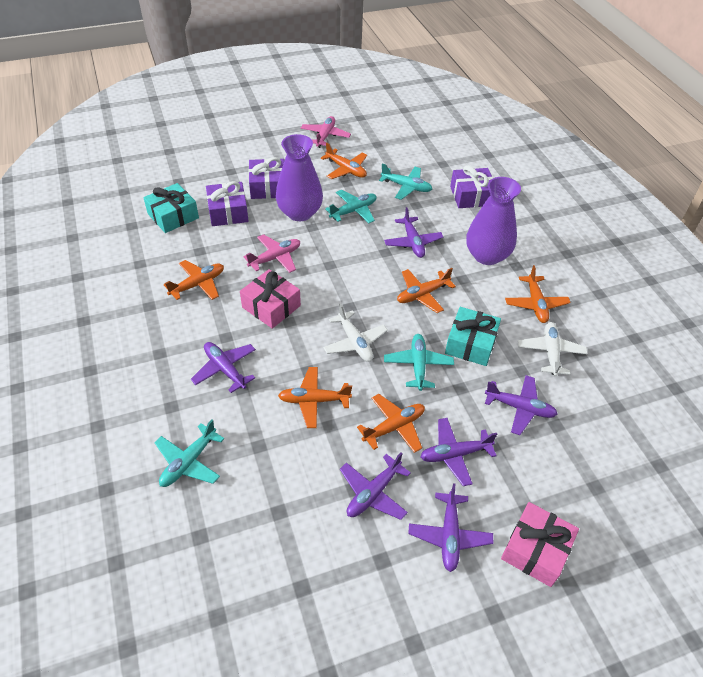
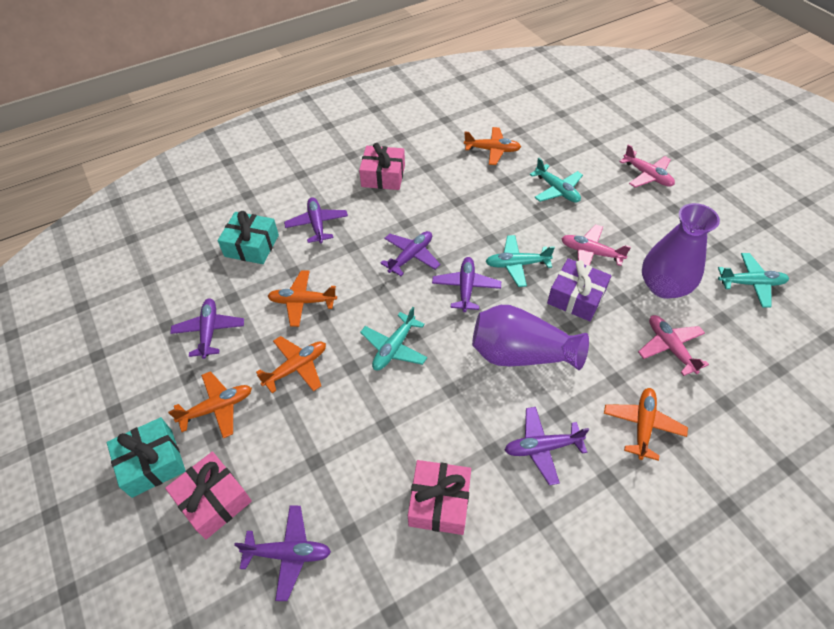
orange plane: [164,260,224,300] [278,367,352,428] [321,143,367,179] [357,394,425,453] [397,268,456,313] [505,265,571,323] = 6 -> [168,371,252,438] [256,336,326,393] [268,270,337,327] [464,127,521,165] [604,388,688,461] = 5
pink gift: [240,269,301,329] [501,502,579,587] = 2 -> [165,452,252,539] [359,143,405,190] [408,460,471,535] = 3
pink plane: [243,234,300,273] [301,116,351,148] = 2 -> [561,224,631,266] [619,144,675,187] [638,315,709,376] = 3
purple gift: [206,181,248,226] [249,157,284,199] [450,165,493,208] = 3 -> [547,258,611,321] = 1
white plane: [323,303,388,362] [518,322,588,377] = 2 -> none = 0

